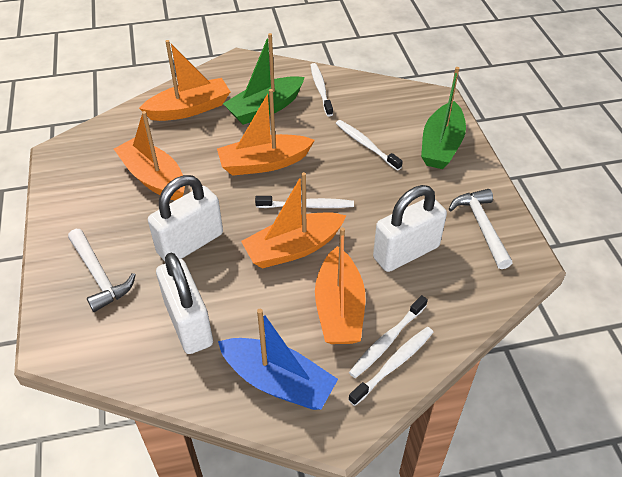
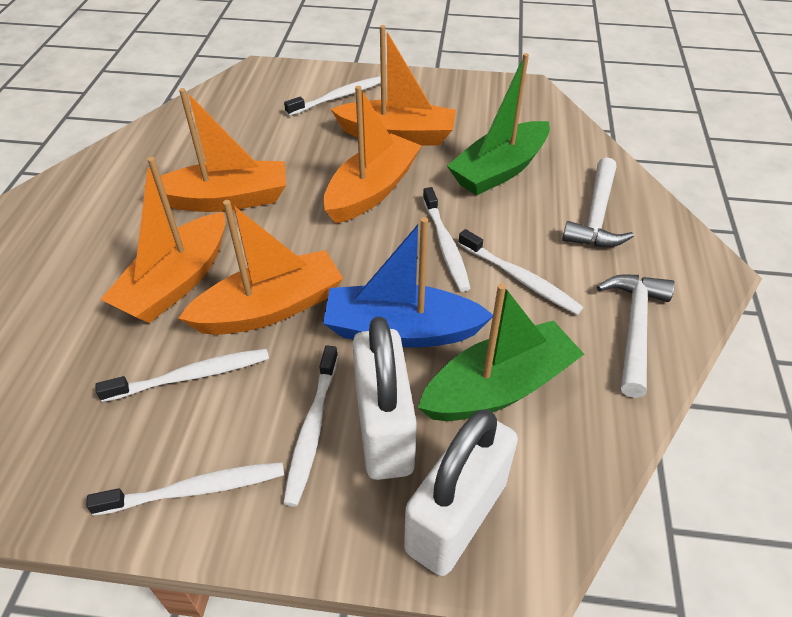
white padlock: [148,175,223,261] [156,253,213,354] [373,185,447,272] = 3 -> [353,317,417,480] [404,409,518,576] = 2
white toothbrush: [255,196,354,208] [310,63,333,116] [336,120,403,171] [348,327,434,406] [349,295,428,378] = 5 -> [86,462,284,516] [95,348,269,402] [283,345,338,507] [284,76,381,116] [423,187,470,292] [458,229,583,315] = 6

